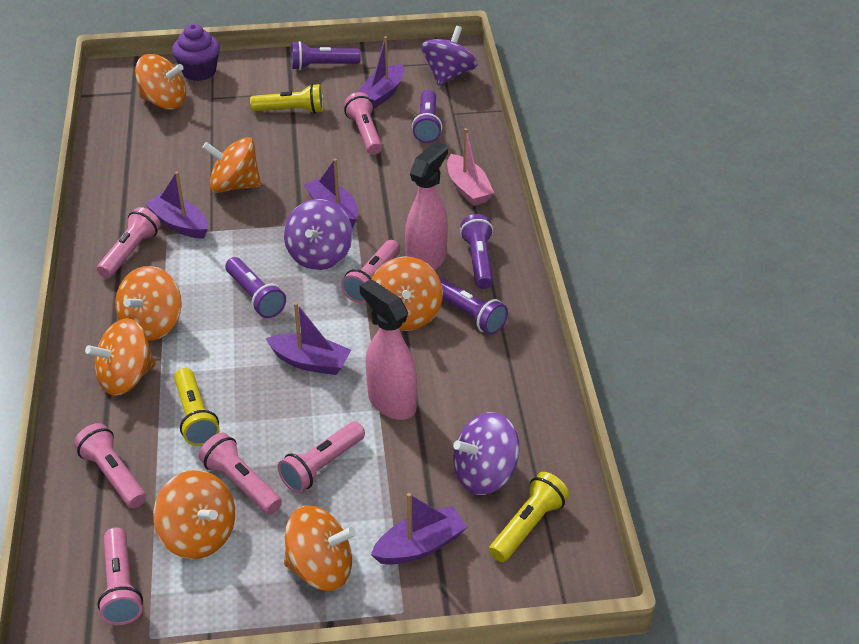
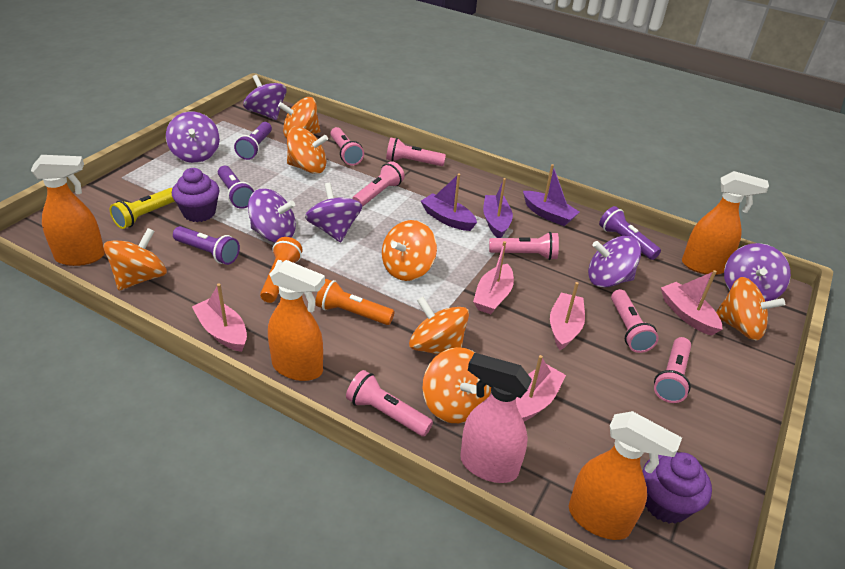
orange flashlight: none = 0 -> [260,237,303,303] [315,279,395,325] = 2
orange spray bottle: none = 0 -> [31,155,105,266] [268,260,325,381] [569,411,682,540] [682,171,769,275] = 4
pink boat: [447,128,494,206] = 1 -> [192,283,247,352] [473,241,514,314] [516,355,566,422] [550,282,585,350] [661,270,722,336] = 5
pink spray bottle: [360,279,417,420] [405,141,448,270] = 2 -> [460,353,532,483] = 1
purple boat: [145,171,208,238] [265,302,351,375] [304,159,359,228] [359,36,404,108] [371,493,467,565] = 5 -> [421,174,477,231] [483,178,513,238] [523,164,580,226] = 3
purple cupcake: [172,24,220,81] = 1 -> [172,168,220,222] [643,452,712,524] = 2
purple flashlight: [225,257,286,318] [291,41,361,70] [412,90,442,143] [439,277,508,335] [460,214,493,289] = 5 -> [173,226,240,265] [218,166,254,209] [234,122,272,160] [599,206,661,260] = 4
purple spinning top: [284,199,353,270] [421,26,478,86] [453,412,519,495] = 3 -> [166,111,220,163] [243,75,287,120] [248,188,296,243] [305,183,362,243] [588,236,641,288] [724,243,791,302] = 6
yellow flashlight: [174,368,220,446] [250,84,324,114] [489,472,569,562] = 3 -> [110,188,175,229] = 1

